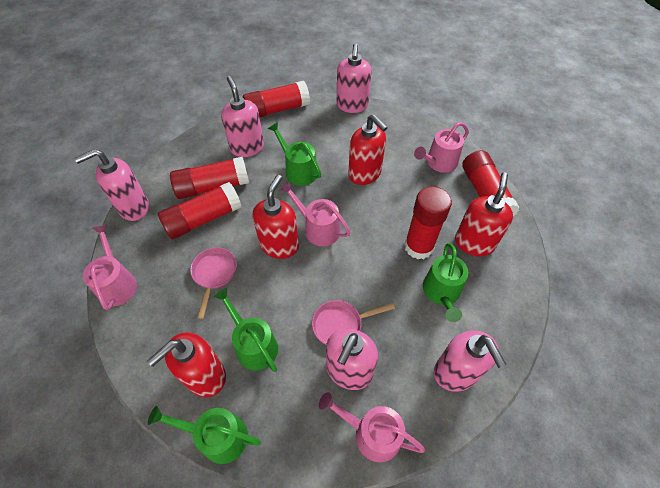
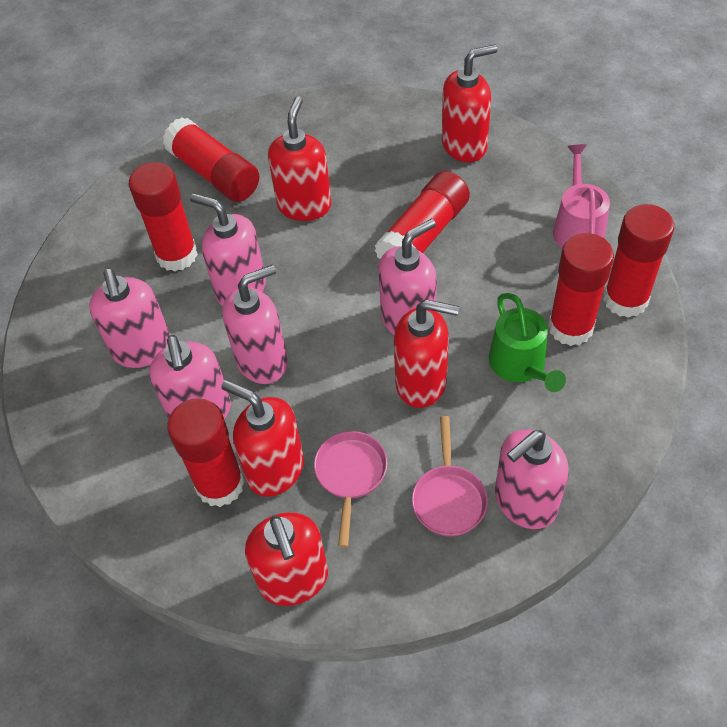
green watering can: [148,406,261,464] [214,288,278,372] [268,122,321,186] [423,243,468,322] = 4 -> [489,293,566,392] = 1
pink soap dispenser: [74,149,149,221] [221,76,264,157] [326,329,378,390] [337,43,371,113] [434,330,506,392] = 5 -> [89,269,171,368] [149,335,231,420] [190,193,266,306] [222,265,288,384] [378,219,437,335] [495,430,569,529] = 6
pink watering can: [83,225,137,310] [280,182,350,246] [319,392,425,462] [414,122,469,173] = 4 -> [553,144,610,248] = 1
red glue stick: [158,182,241,239] [170,157,249,199] [243,81,310,117] [404,186,452,259] [462,150,520,217] = 5 -> [129,162,198,272] [163,117,259,202] [167,398,245,507] [375,171,470,259] [548,233,614,346] [603,204,674,318] = 6
red soap dispenser: [147,332,226,397] [253,175,299,259] [348,114,387,185] [455,172,513,256] = 4 -> [221,380,304,497] [245,512,328,606] [268,96,331,221] [394,300,459,408] [442,44,498,162] = 5

